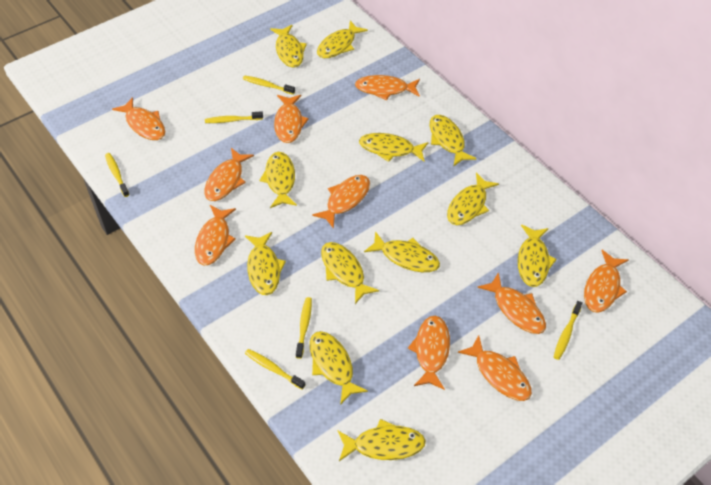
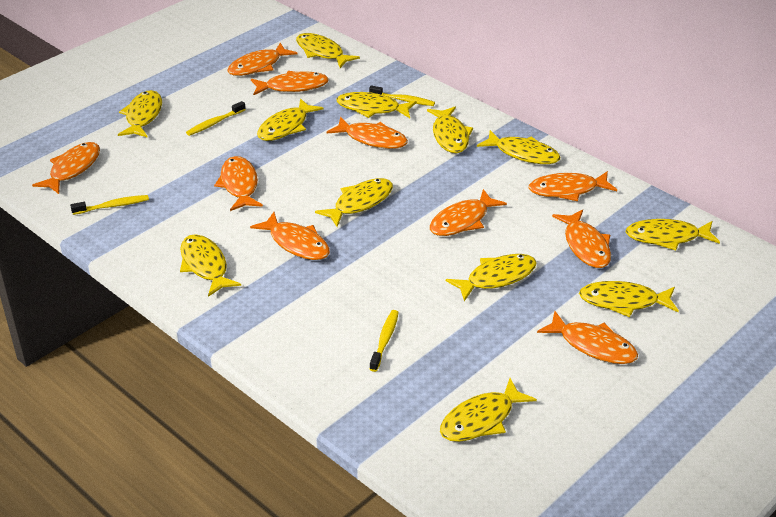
yellow toothbrush: [105,153,129,197] [205,111,263,123] [243,75,295,95] [245,349,305,389] [296,297,312,359] [554,301,583,360] = 6 -> [70,195,149,215] [186,101,246,136] [369,86,435,106] [370,310,399,372] = 4

